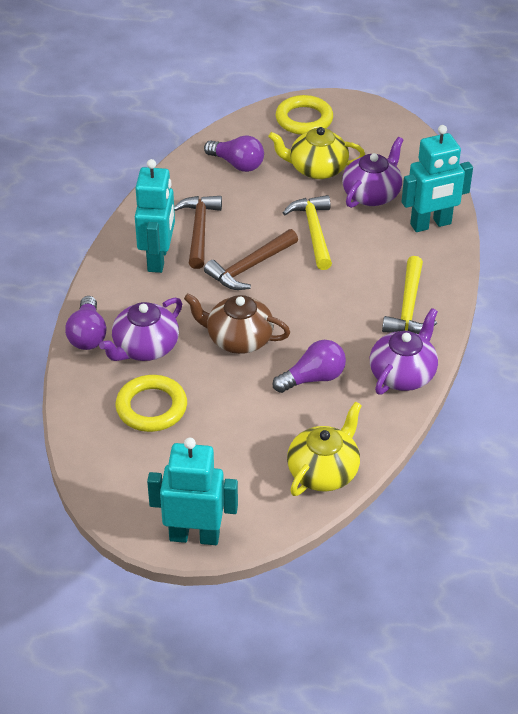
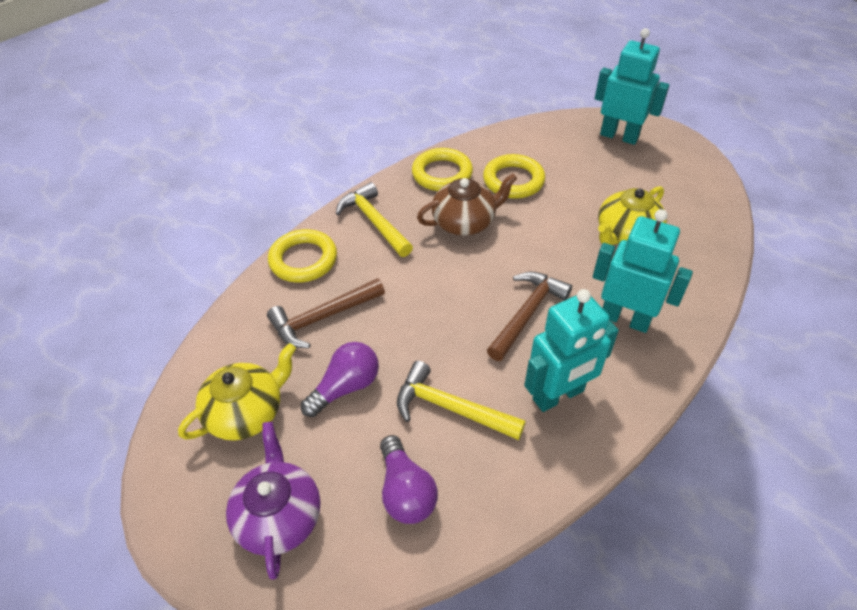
purple light bulb: [65,296,106,350] [204,136,264,172] [272,340,346,393] = 3 -> [301,342,379,417] [380,435,438,524] = 2
purple teapot: [99,297,182,361] [342,137,404,208] [370,308,438,395] = 3 -> [226,421,321,579] = 1
yellow ring: [115,375,187,432] [276,95,333,135] = 2 -> [268,229,337,283] [412,148,473,191] [483,154,545,199] = 3

